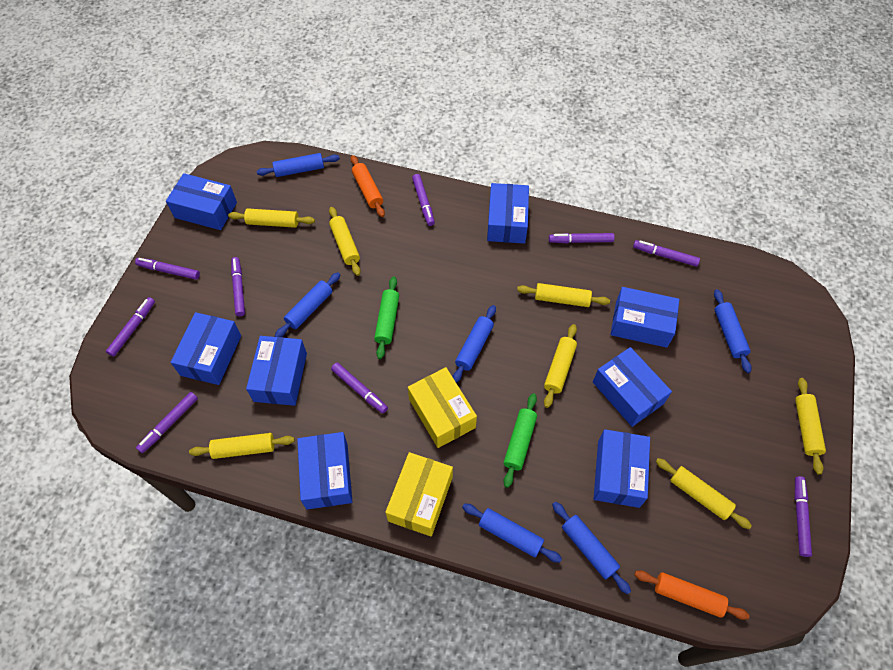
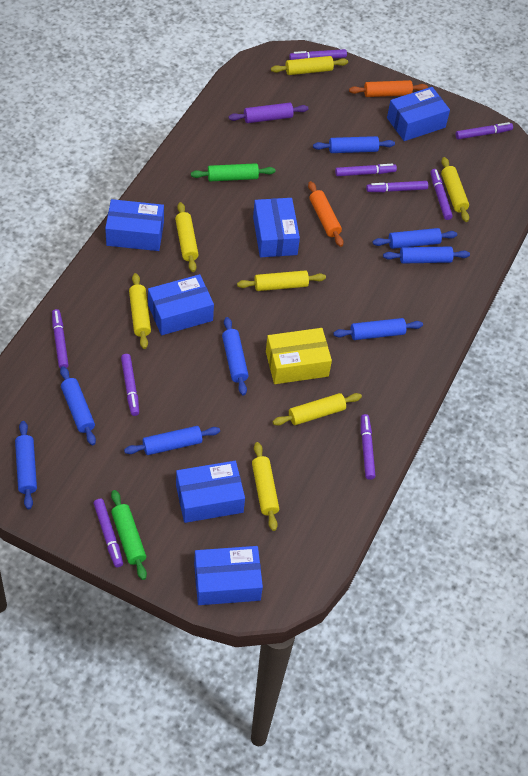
blue box: [166,173,237,230] [171,312,241,385] [246,336,307,406] [297,432,352,510] [487,183,529,243] [593,347,672,427] [594,429,650,508] [611,287,679,348] = 8 -> [105,199,164,251] [148,274,214,335] [176,461,245,523] [194,546,263,605] [253,198,300,257] [387,87,450,141] = 6
blue rolling pin: [256,153,340,177] [275,272,340,337] [452,305,496,383] [462,504,562,563] [552,502,631,594] [714,289,752,373] = 6 -> [15,421,37,509] [60,366,96,445] [124,426,220,455] [222,317,249,395] [313,136,395,153] [333,318,423,340] [373,228,457,249] [383,246,470,264] = 8
purple rolling pin: none = 0 -> [228,103,309,123] = 1
yellow box: [385,452,453,537] [408,367,477,448] = 2 -> [266,328,332,384] = 1

